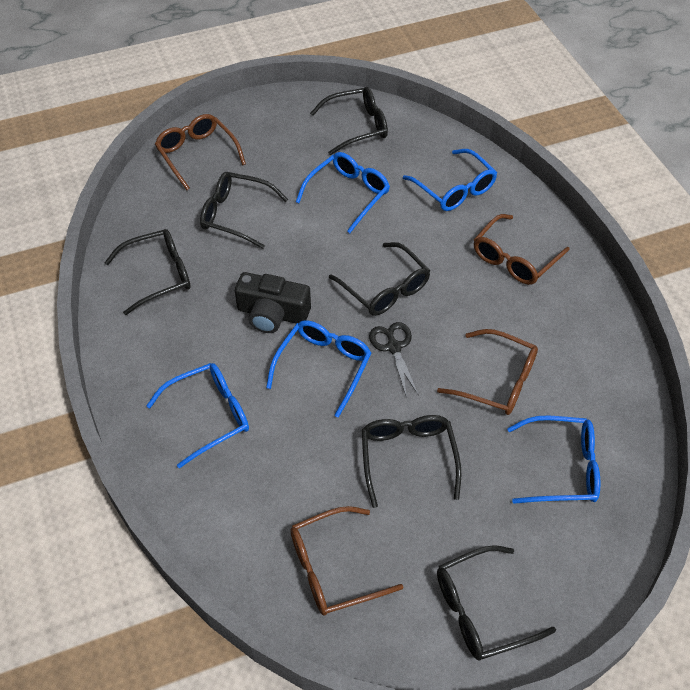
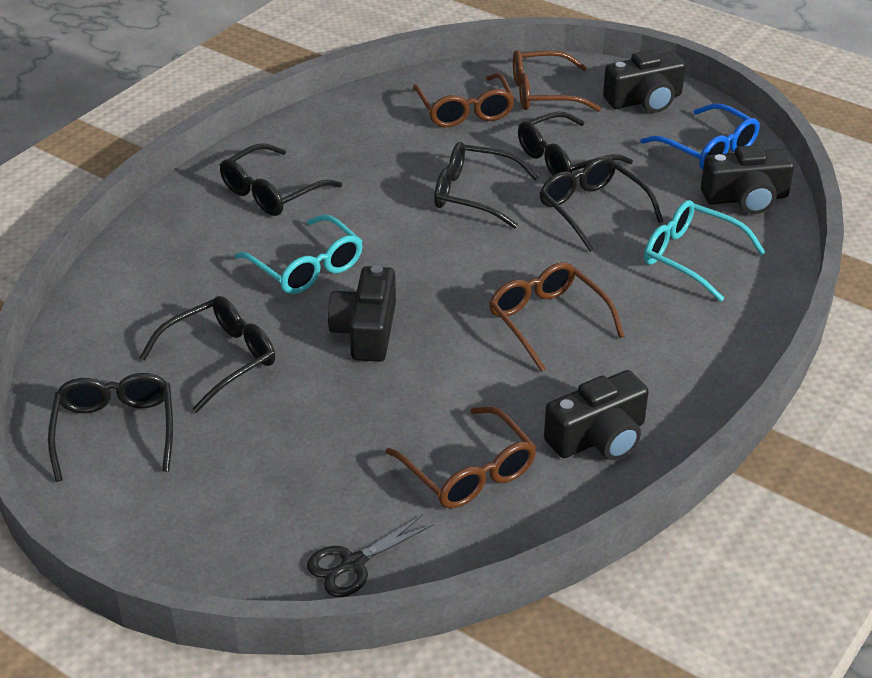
black camera: [235,272,311,333] = 1 -> [328,265,396,362] [544,370,649,460] [603,50,685,113] [701,145,794,214] = 4
blue glasses: [146,363,249,468] [266,320,371,418] [296,152,390,233] [403,149,497,211] [507,416,600,504] = 5 -> [641,103,760,170] = 1
turquoise glasses: none = 0 -> [235,214,363,294] [644,200,766,302] = 2

